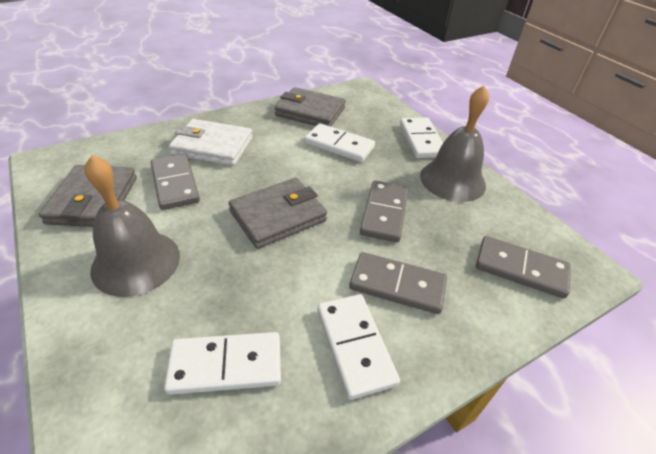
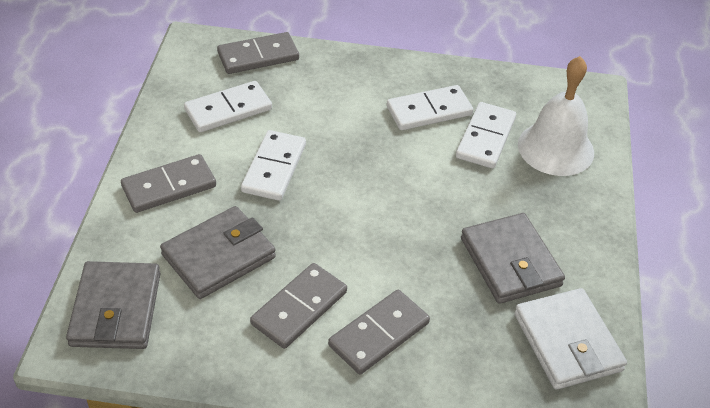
grey bell: [85,155,180,297] [420,86,489,202] = 2 -> none = 0
white bell: none = 0 -> [518,56,594,176] = 1

